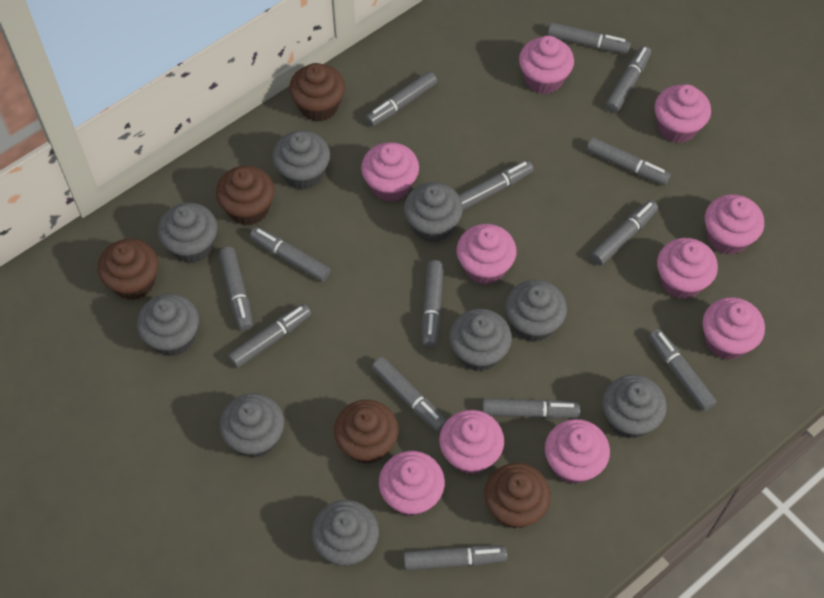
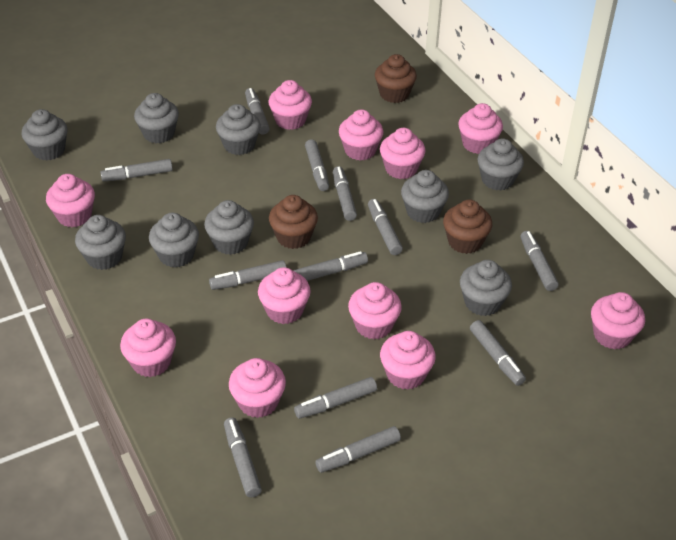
brown cupcake: [98,239,158,300] [216,166,274,226] [289,63,345,122] [334,400,399,464] [484,463,551,528] = 5 -> [269,195,318,249] [375,54,417,103] [443,199,492,254] = 3
grey marker: [219,247,253,331] [228,304,311,368] [250,227,331,282] [365,71,437,127] [372,357,446,432] [404,546,507,570] [422,260,444,347] [459,160,534,210] [482,398,580,419] [548,22,631,54] [587,137,671,185] [591,200,658,266] [605,46,652,113] [649,329,717,411] = 14 -> [100,159,173,181] [209,260,287,290] [224,418,262,497] [245,88,270,134] [294,251,368,281] [294,377,377,419] [305,139,329,191] [315,426,401,473] [333,166,357,221] [368,199,403,255] [470,320,526,386] [520,231,559,291] = 12
pink cupcake: [361,142,419,202] [379,451,445,516] [439,410,504,474] [457,224,517,285] [519,35,574,94] [545,419,610,484] [655,84,711,143] [657,238,718,299] [702,297,765,360] [705,194,764,255] = 10 -> [46,174,95,227] [120,318,176,377] [229,358,286,418] [258,267,311,324] [268,80,312,130] [339,109,383,161] [348,282,402,339] [380,128,425,179] [380,331,436,390] [458,103,503,154] [591,292,645,350] = 11

